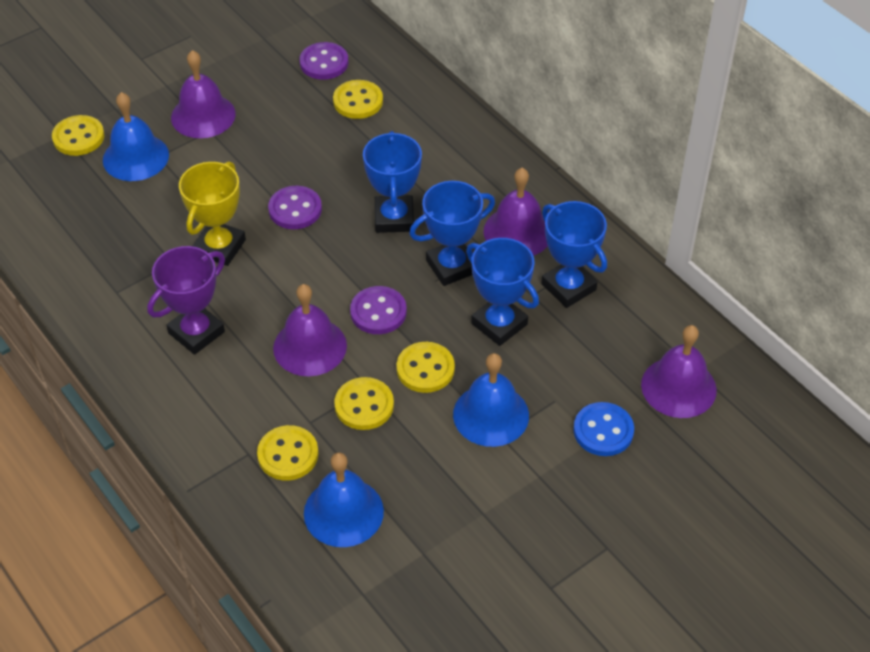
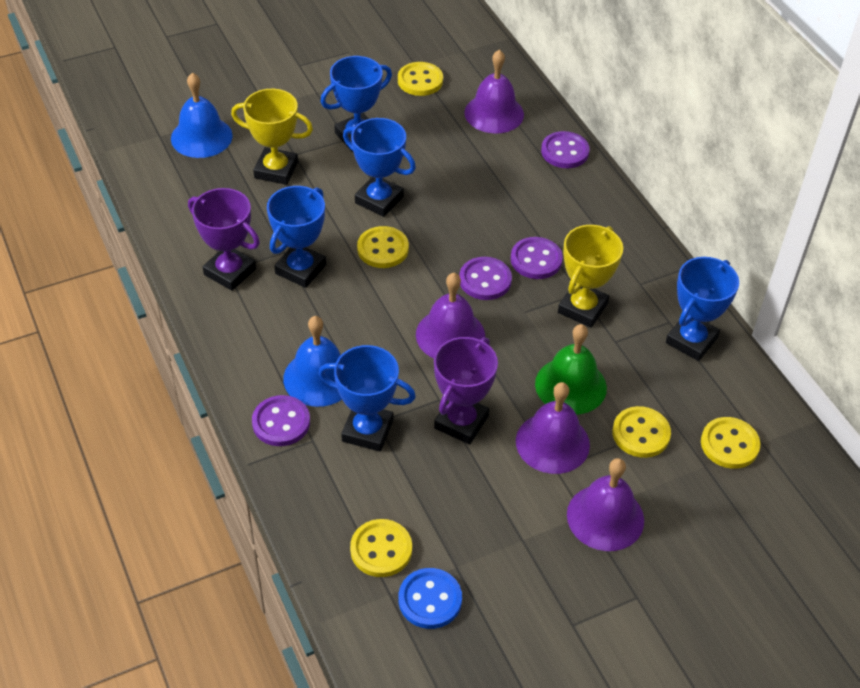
blue bell: [103,92,169,181] [304,452,384,547] [453,353,529,447] = 3 -> [171,73,233,158] [283,316,342,407] = 2
blue trophy: [363,131,422,233] [409,181,495,286] [466,238,539,346] [541,201,607,308] = 4 -> [267,186,326,288] [318,345,416,452] [320,56,392,152] [343,118,416,217] [666,257,739,361] = 5
green bell: none = 0 -> [535,324,607,415] = 1
purple button: [268,186,322,229] [300,42,348,80] [350,286,407,334] = 3 -> [252,395,310,446] [459,257,512,300] [511,237,563,279] [541,131,590,168] = 4
purple trophy: [147,246,225,355] = 1 -> [188,188,260,291] [434,337,498,445] = 2
yellow trophy: [179,161,246,266] = 1 -> [231,89,313,185] [558,225,623,328] = 2

